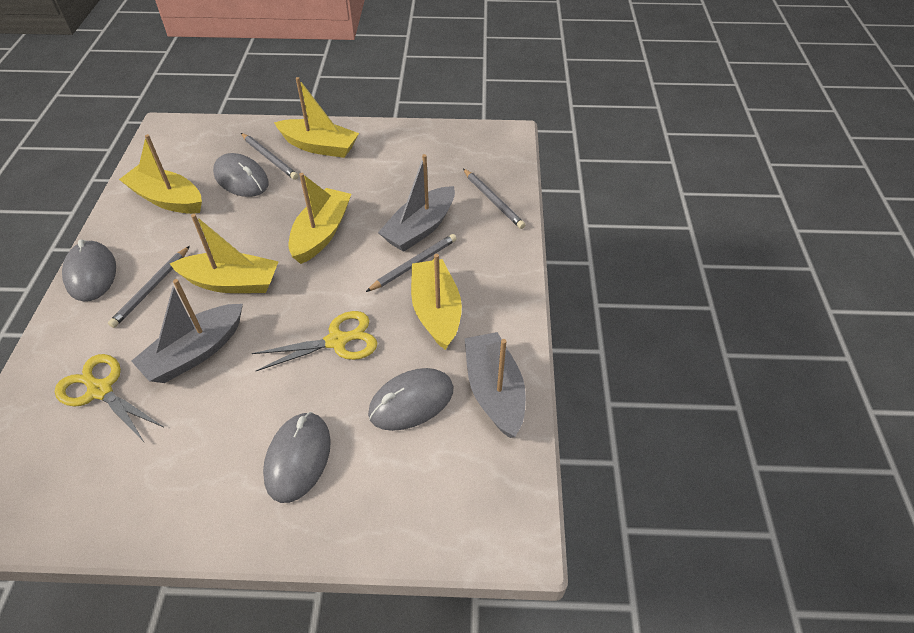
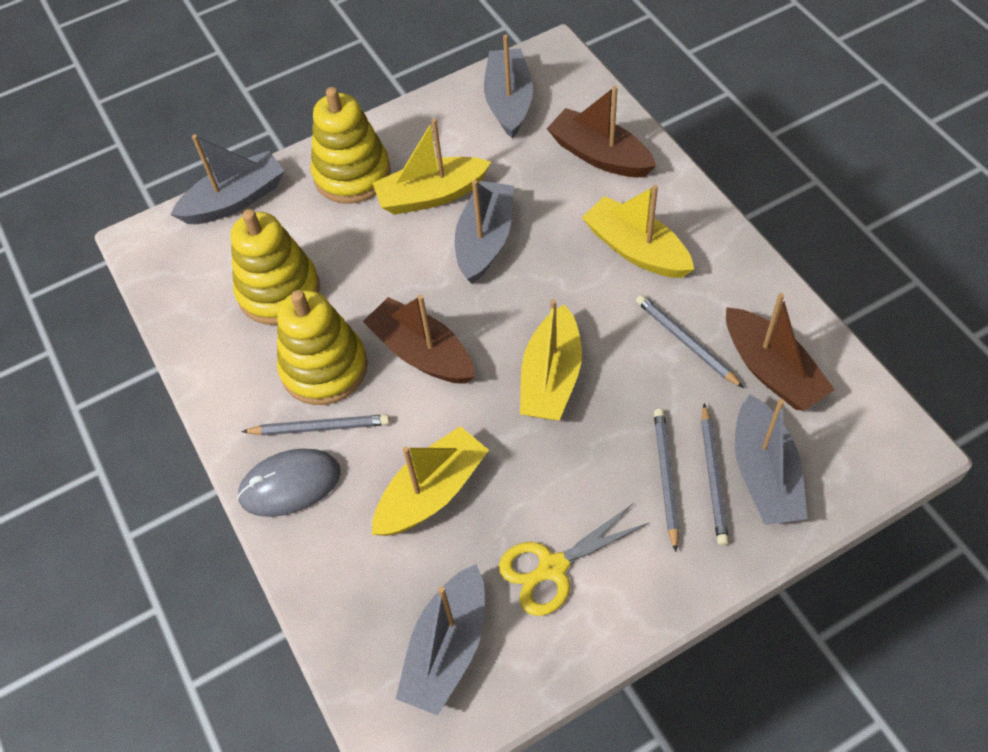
brown boat: none = 0 -> [363,295,474,384] [547,85,656,177] [726,293,835,411] = 3
grey boat: [131,279,243,383] [378,154,455,252] [465,332,526,438] = 3 -> [170,134,284,224] [396,564,485,716] [455,180,514,284] [484,35,533,138] [735,394,808,525] = 5
grey mouse: [62,239,116,301] [213,153,269,197] [263,412,331,503] [368,368,454,431] = 4 -> [237,449,341,517] = 1
yellow boat: [119,134,202,214] [170,214,279,293] [274,77,359,158] [289,173,351,264] [411,254,462,350] = 5 -> [372,426,489,536] [373,118,491,215] [520,299,582,420] [582,185,694,278] = 4
yellow scissors: [55,354,165,443] [252,311,377,371] = 2 -> [499,504,649,616] = 1
yellow stacking toy: none = 0 -> [231,209,320,325] [277,290,367,405] [311,87,391,204] = 3

